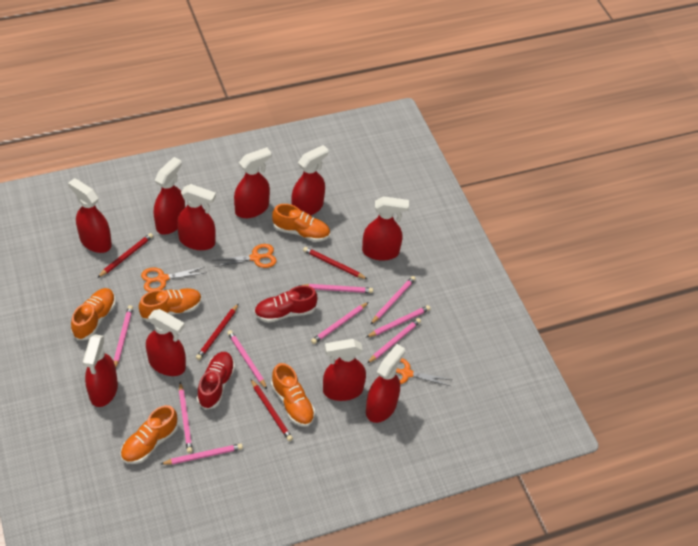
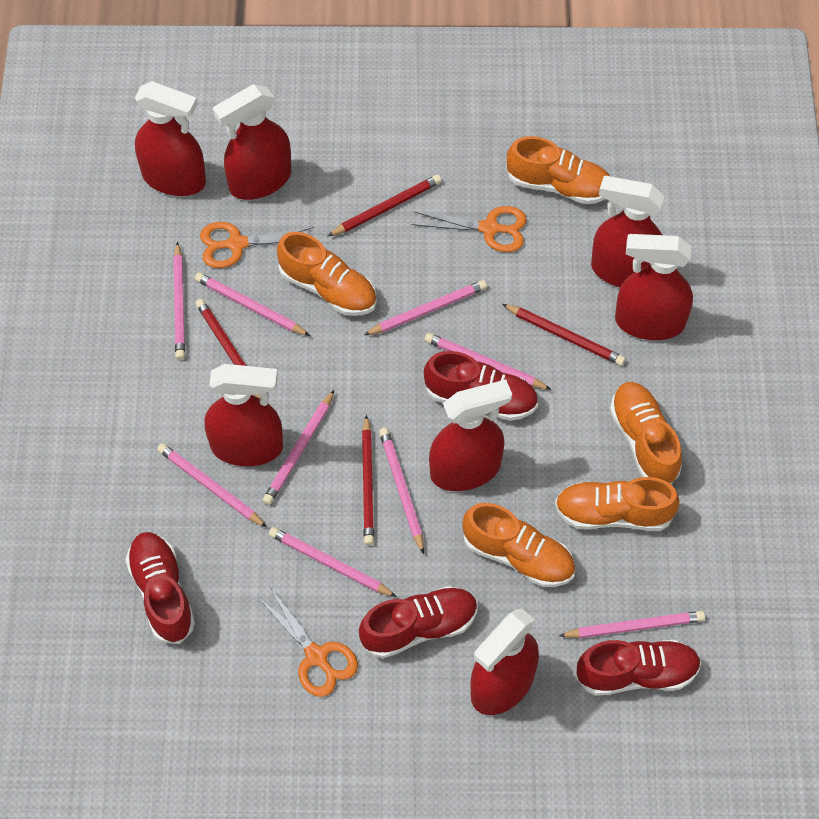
red shoe: [197,352,235,410] [254,285,317,323] = 2 -> [126,532,195,644] [359,586,478,658] [424,351,538,421] [575,640,702,696] = 4
red spray bottle: [68,178,112,253] [83,334,118,407] [146,309,186,376] [154,157,185,235] [177,184,216,250] [234,147,271,218] [291,145,328,216] [323,339,366,401] [362,196,409,261] [366,344,405,423] = 10 -> [135,81,206,196] [204,364,283,466] [213,84,291,200] [429,380,512,491] [470,609,539,715] [591,176,664,287] [615,234,693,340] = 7

